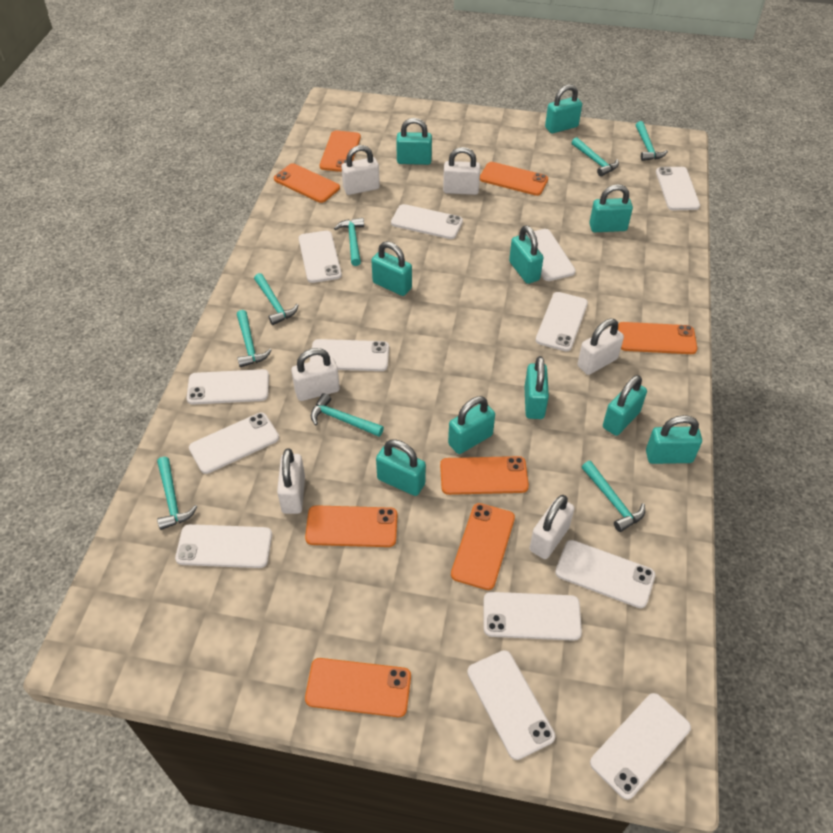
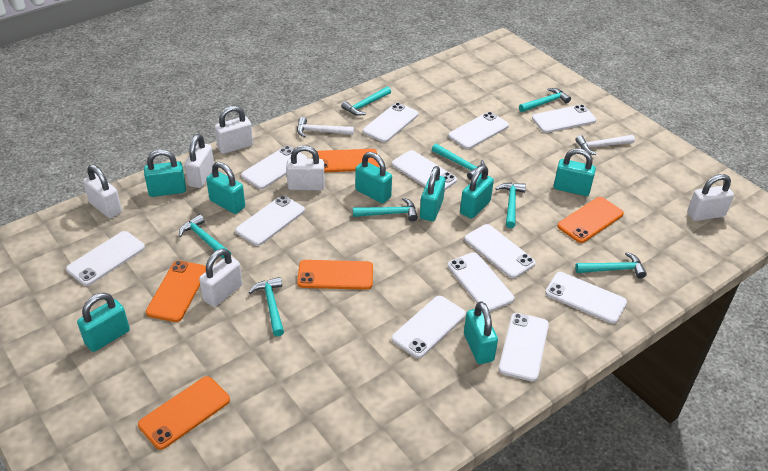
orange phone: [274,163,340,203] [305,505,398,547] [305,658,411,717] [320,130,361,172] [440,456,529,495] [451,503,515,590] [480,162,548,196] [618,322,697,354] = 8 -> [138,376,230,450] [146,261,206,322] [297,260,373,290] [317,149,379,172] [557,197,624,243] = 5
turquoise padlock: [372,241,412,296] [376,440,426,496] [396,118,432,165] [448,396,495,454] [509,225,543,284] [524,356,549,419] [545,84,582,133] [589,184,633,232] [603,375,647,436] [646,415,702,464] = 10 -> [77,293,130,352] [144,149,186,197] [206,162,245,214] [355,152,392,203] [420,166,445,221] [460,165,494,219] [464,301,498,364] [554,148,596,196] = 8
white hammer: none = 0 -> [297,117,354,138] [575,135,635,155] = 2
white phone: [175,524,272,568] [187,369,269,405] [189,413,279,474] [299,231,342,283] [310,339,389,371] [391,204,463,239] [467,650,555,760] [484,592,582,641] [526,229,576,281] [536,292,588,351] [555,540,655,608] [590,693,691,800] [656,167,700,210] = 13 -> [66,231,145,286] [235,196,305,246] [241,146,307,189] [363,103,419,142] [392,150,457,191] [392,296,466,358] [448,112,509,149] [448,252,514,312] [465,224,536,278] [498,313,549,382] [532,104,596,133] [545,272,627,324] = 12

